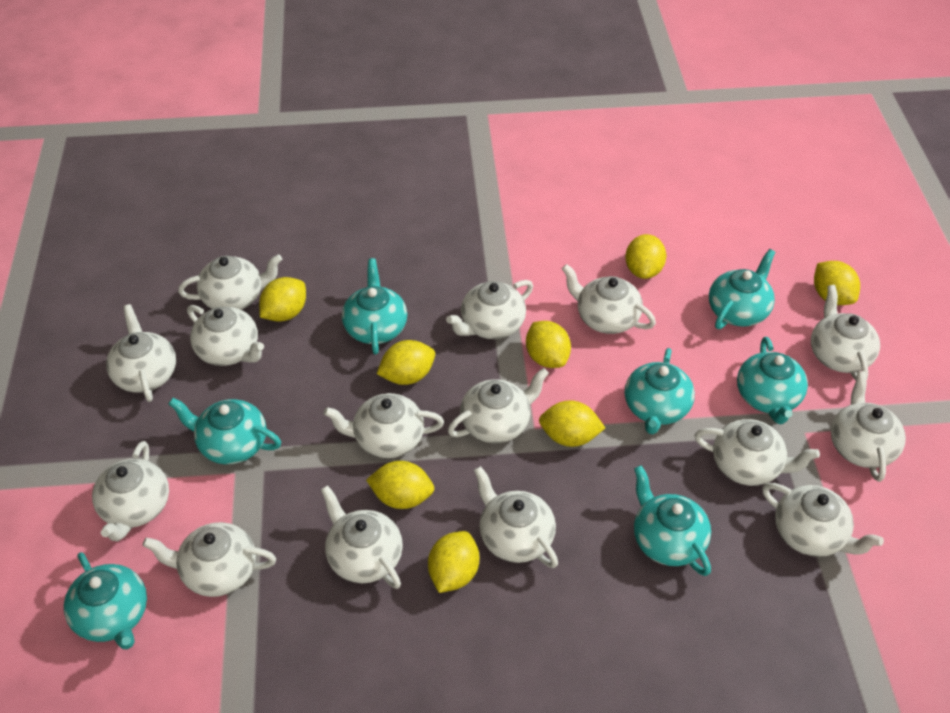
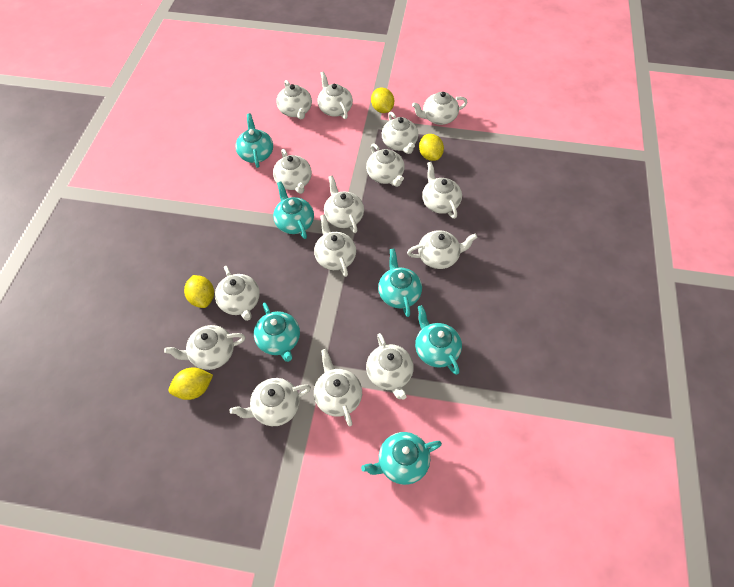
turquoise teapot: [64,552,147,649] [169,398,281,464] [342,258,407,354] [625,348,695,434] [634,465,711,576] [709,249,775,329] [737,337,808,424] = 7 -> [236,113,273,168] [254,302,300,362] [273,181,314,239] [361,432,442,485] [378,249,422,317] [415,305,462,375] = 6
yellow lemon: [259,277,306,322] [366,461,435,509] [377,340,435,385] [428,531,479,593] [526,321,571,368] [539,400,605,447] [625,234,666,279] [814,261,860,305] = 8 -> [169,367,213,400] [184,275,214,308] [371,87,394,113] [419,134,444,161] = 4

